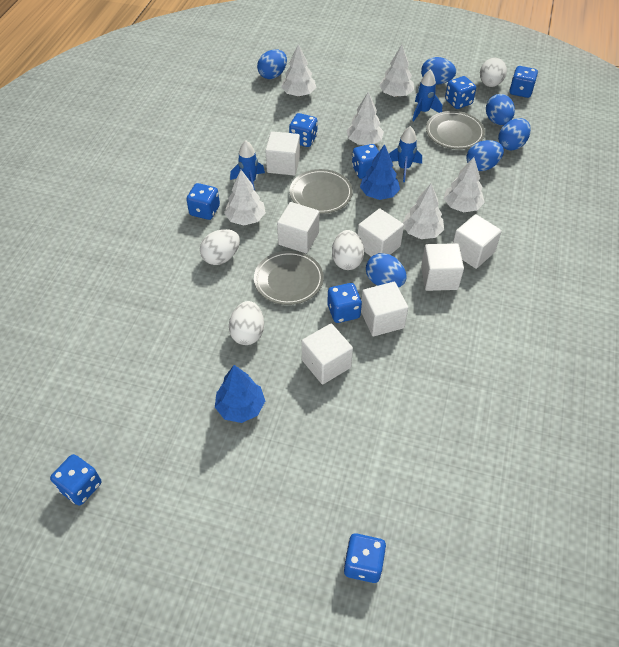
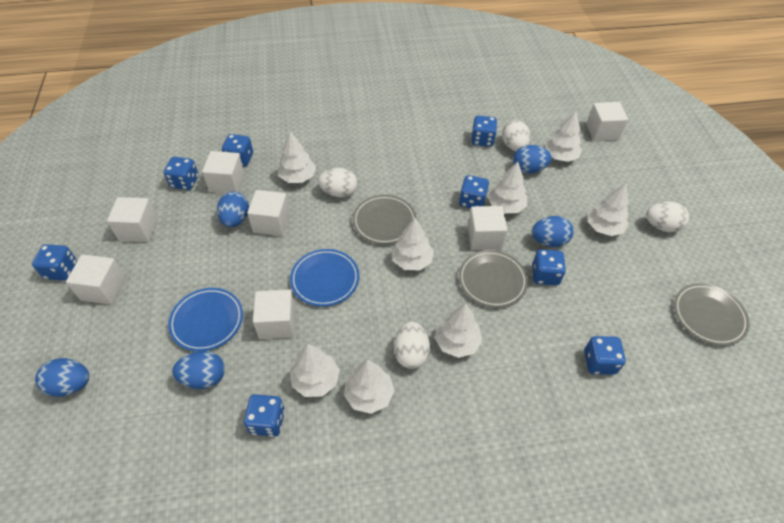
blue egg: [257,50,287,79] [366,253,407,287] [421,57,456,85] [466,140,504,171] [486,94,515,125] [498,118,531,151] = 6 -> [35,358,89,397] [172,351,225,389] [217,191,249,227] [513,145,552,174] [532,216,573,247] = 5
blue plate: none = 0 -> [168,288,243,352] [290,249,359,307] = 2
blue rocket: [230,140,265,191] [389,126,422,182] [412,70,442,122] = 3 -> none = 0
blue tree: [215,365,265,423] [360,144,400,200] = 2 -> none = 0
white tree: [224,170,266,225] [281,44,316,96] [346,92,384,145] [379,45,414,97] [403,183,444,239] [444,157,485,212] = 6 -> [278,131,316,183] [290,344,340,397] [344,360,395,414] [391,218,434,271] [435,303,482,358] [488,161,527,213] [545,111,582,162] [588,183,629,236] = 8

